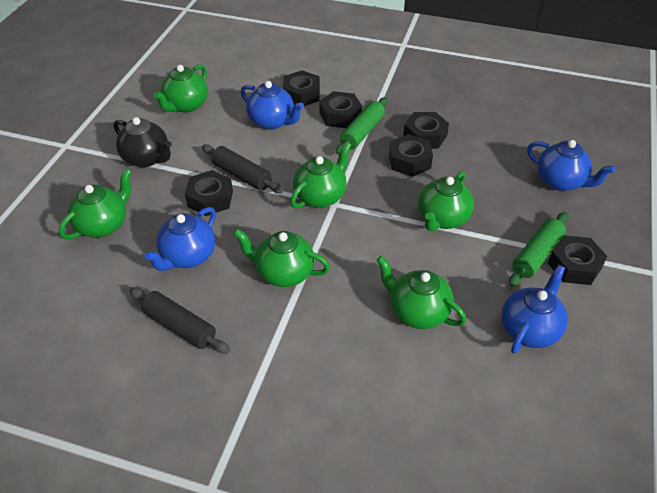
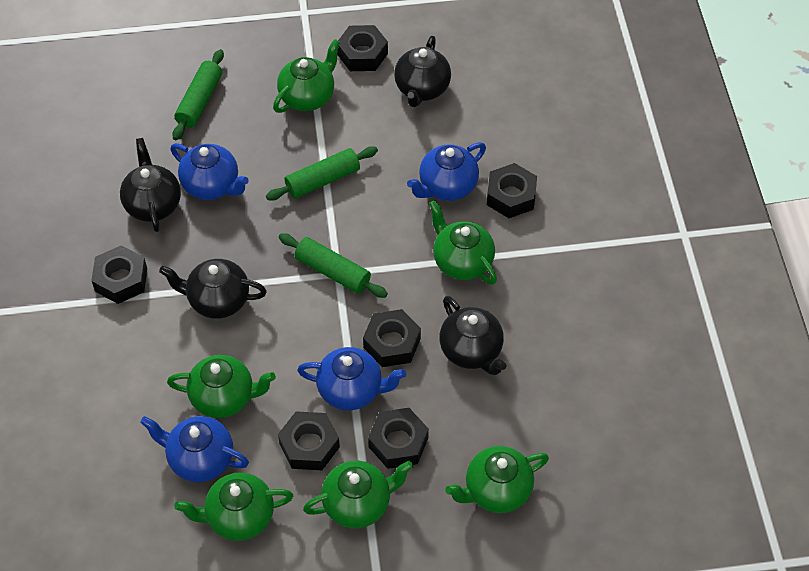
black rolling pin: [129,288,230,354] [202,144,283,193] = 2 -> none = 0
black teapot: [113,117,172,167] = 1 -> [120,138,181,232] [159,259,267,319] [394,36,451,107] [439,296,506,375] = 4
green rolling pin: [336,97,388,155] [509,212,568,286] = 2 -> [172,49,224,140] [266,146,378,201] [279,233,388,298] = 3

